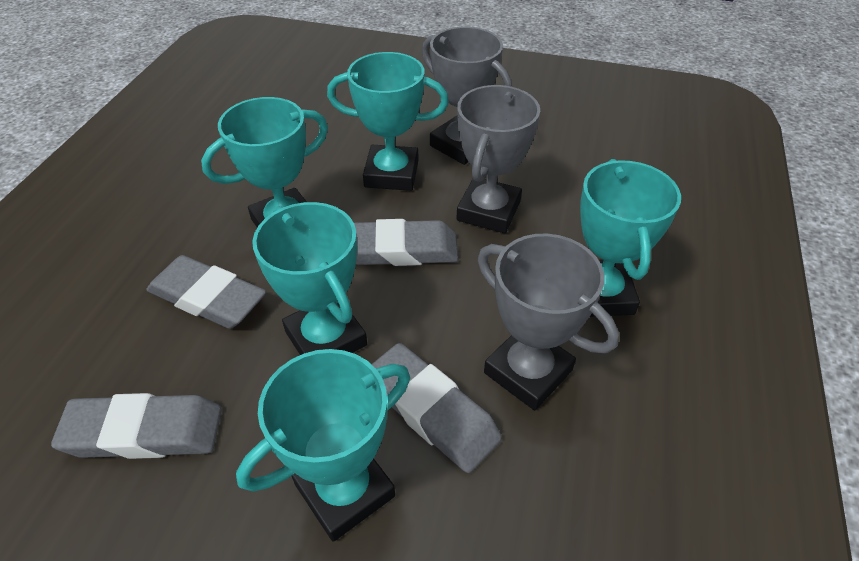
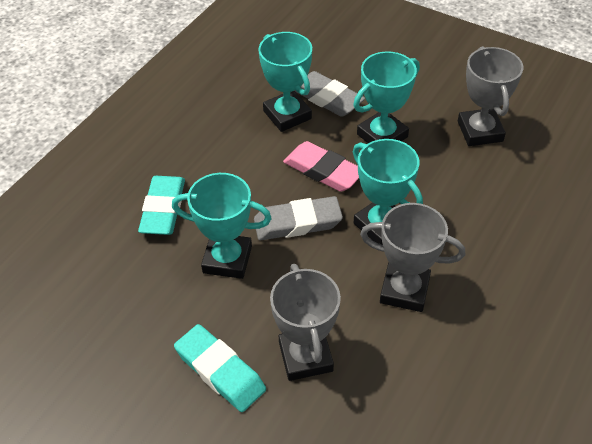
grey eraser: [51,393,222,459] [146,255,266,329] [354,219,458,266] [371,343,502,473] = 4 -> [254,196,343,240] [295,71,365,117] = 2
pink eraser: none = 0 -> [283,141,359,192] = 1
turquoise eraser: none = 0 -> [138,176,185,235] [174,324,266,412] = 2
turquoise trophy: [201,97,328,227] [236,349,410,542] [252,202,367,355] [327,52,449,191] [580,159,681,317] = 5 -> [172,173,272,279] [259,32,312,132] [353,51,420,143] [353,139,423,245] = 4

